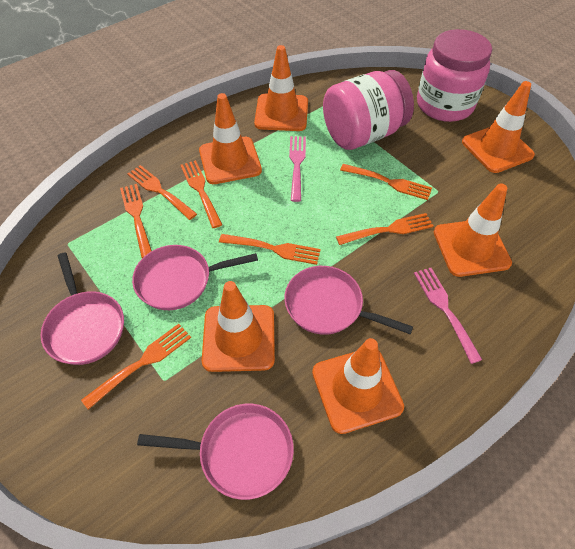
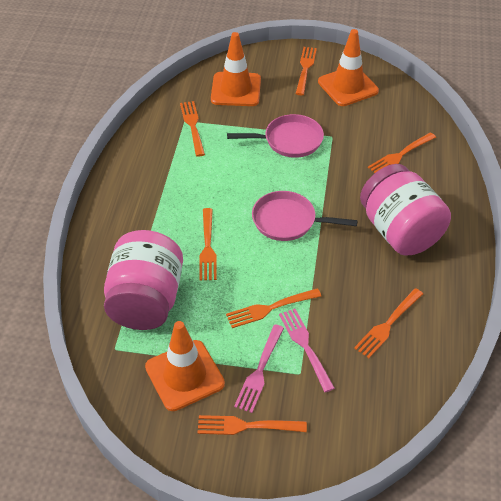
orange traffic cone: [199,93,262,184] [202,281,275,372] [254,45,308,131] [312,338,404,434] [434,184,512,277] [462,81,535,173] = 6 -> [145,321,225,411] [211,32,261,106] [318,29,379,106] = 3
pink pan: [41,252,124,365] [132,245,258,310] [137,404,294,500] [284,266,413,335] = 4 -> [227,114,324,158] [252,191,358,241] = 2

